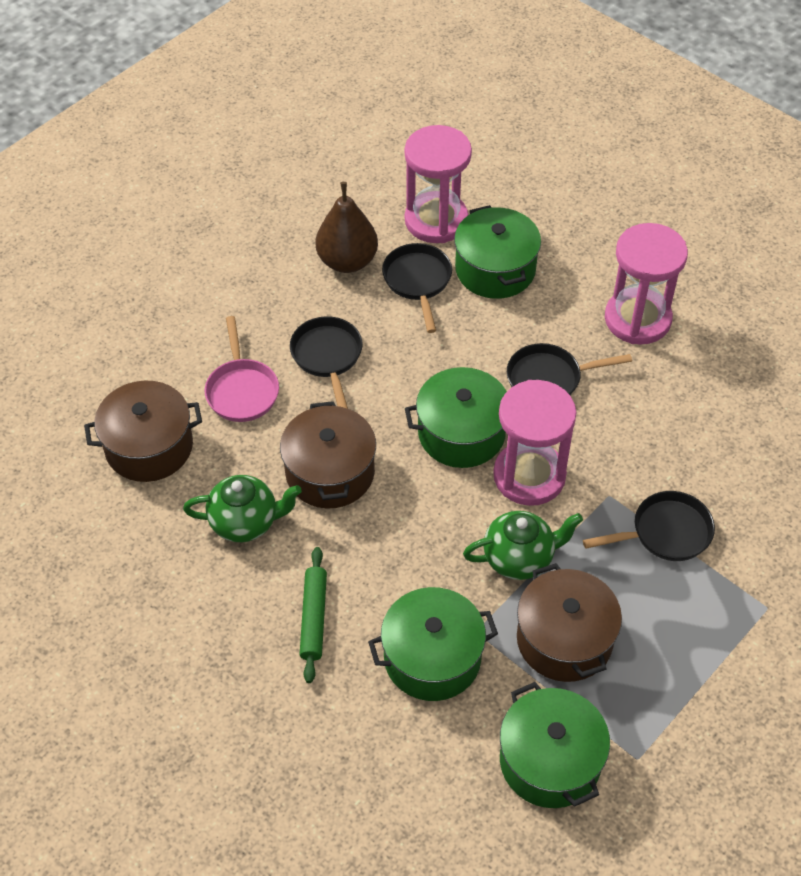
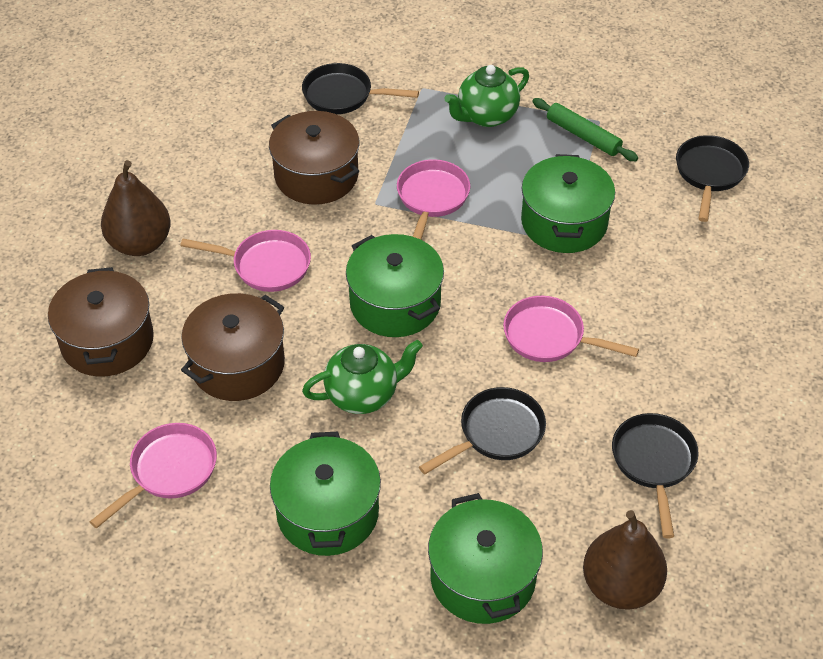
brown pear: [315,182,378,273] = 1 -> [101,160,171,256] [583,510,667,610] = 2
pink hourglass: [405,125,472,243] [493,380,576,506] [605,223,688,345] = 3 -> none = 0
pink pan: [205,316,279,422] = 1 -> [90,423,217,528] [180,230,311,292] [397,159,470,239] [503,296,639,362] = 4

